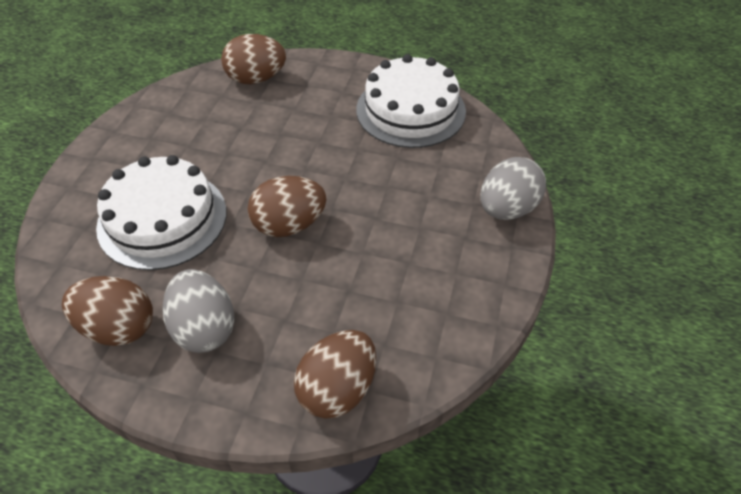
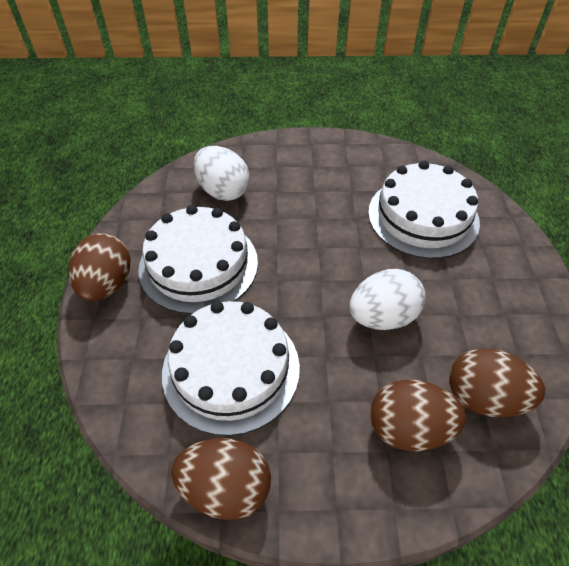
grey egg: [162,269,235,353] [480,157,546,220] = 2 -> none = 0
white cake: [96,155,227,270] [356,54,466,148] = 2 -> [138,205,258,314] [162,301,300,436] [368,161,480,259] = 3
white egg: none = 0 -> [194,146,250,201] [350,269,426,330] = 2

